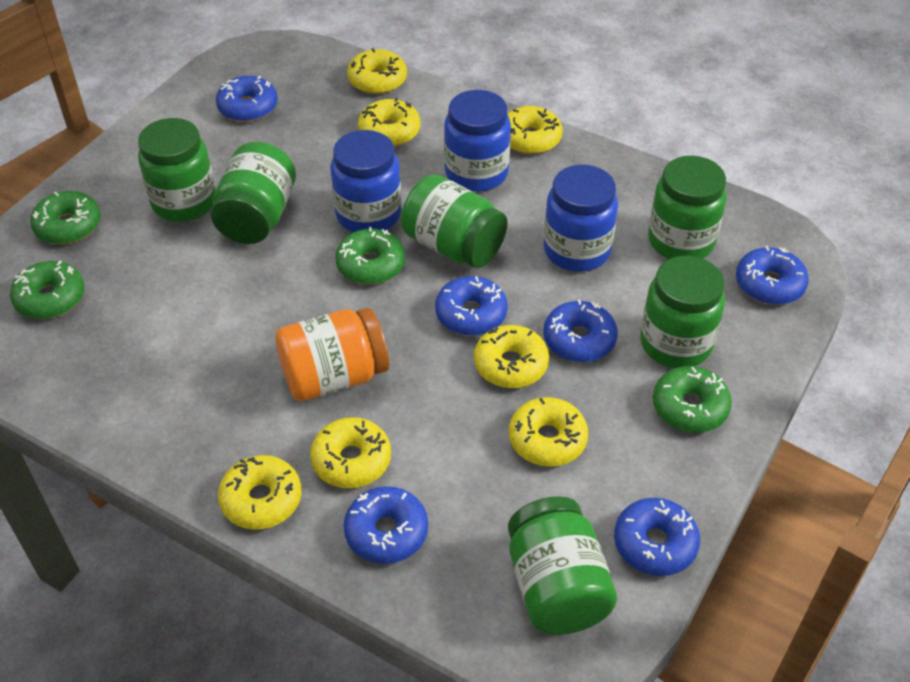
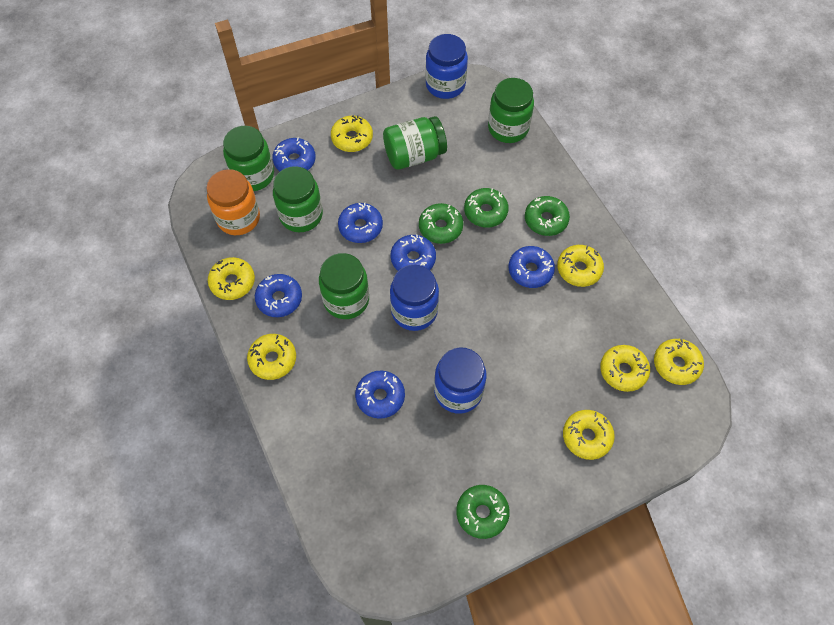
green jar: [138,118,216,222] [211,142,296,244] [401,174,508,268] [508,496,617,635] [640,256,725,368] [648,156,727,259] = 6 -> [223,126,274,191] [273,166,323,232] [319,253,369,319] [383,116,447,170] [488,78,534,143] = 5

